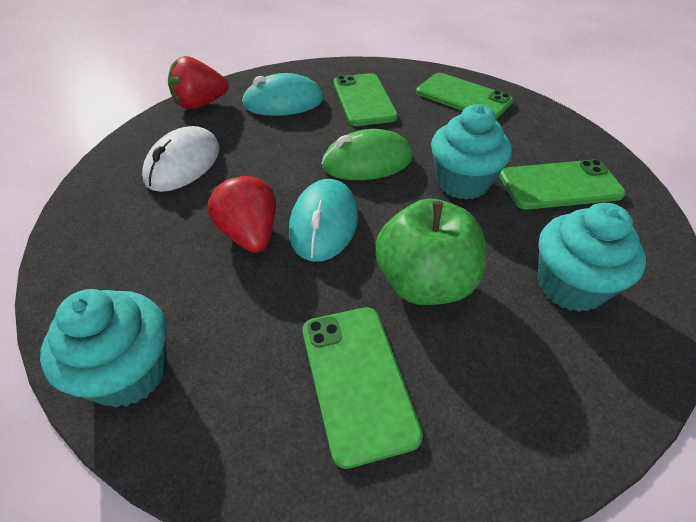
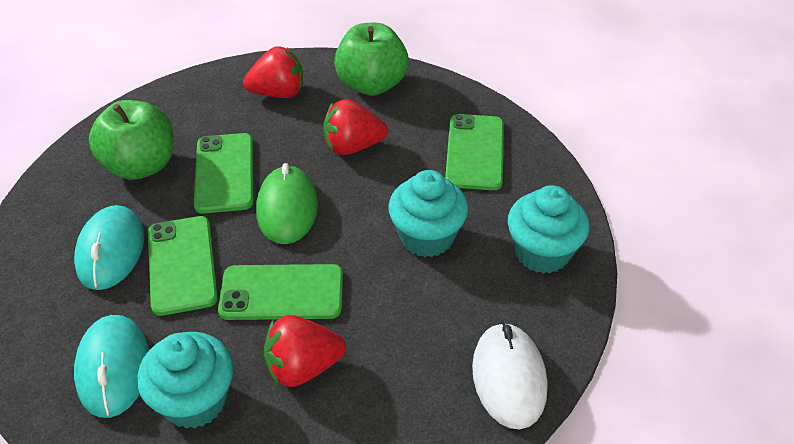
green apple: [376,199,486,305] = 1 -> [89,100,174,180] [334,23,409,96] = 2
red strawberry: [168,56,229,109] [208,175,276,253] = 2 -> [243,46,303,98] [264,315,346,387] [323,99,388,155] = 3

